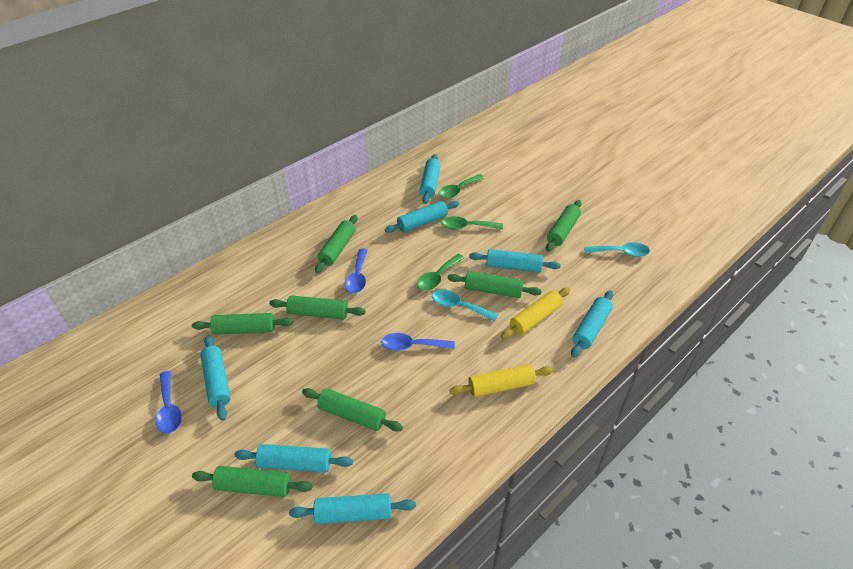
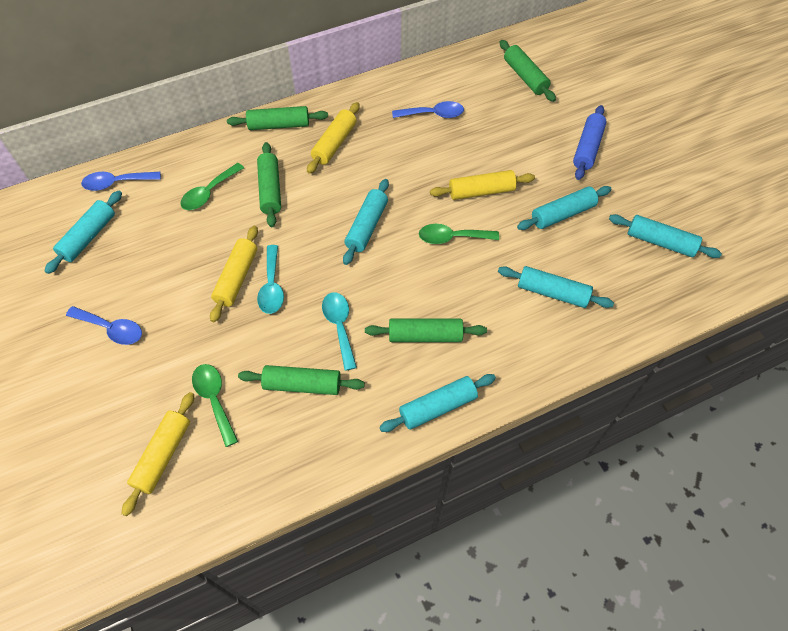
blue rolling pin: none = 0 -> [573,105,607,180] = 1
green rolling pin: [192,313,293,335] [192,466,313,497] [269,295,366,320] [302,388,403,432] [315,215,357,273] [448,271,542,298] [546,200,582,252] = 7 -> [227,106,328,130] [238,365,365,395] [257,142,281,227] [365,318,487,342] [499,40,556,102] = 5
turquoise rolling pin: [200,336,231,421] [235,444,353,472] [289,493,416,524] [385,201,459,233] [420,154,441,204] [469,249,561,273] [571,290,613,357] = 7 -> [45,191,122,274] [343,179,389,265] [379,374,496,432] [498,266,614,308] [517,186,612,230] [609,214,722,258] = 6
yellow rolling pin: [450,364,553,397] [501,288,570,339] = 2 -> [122,392,194,516] [210,226,258,322] [307,102,360,174] [430,170,535,200] = 4

